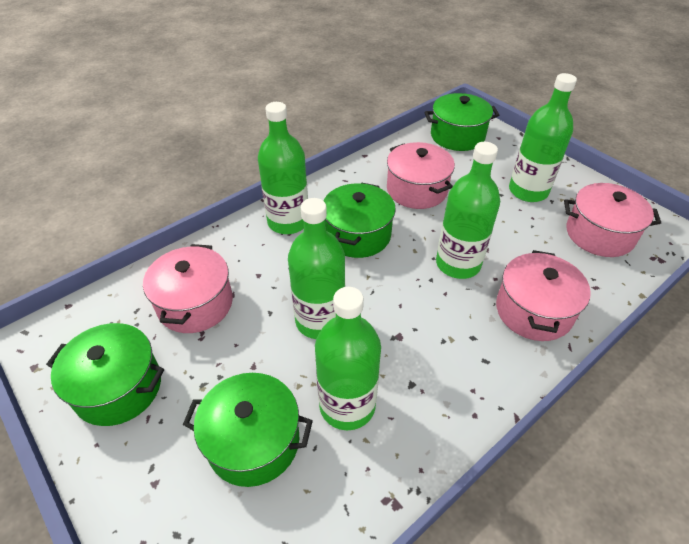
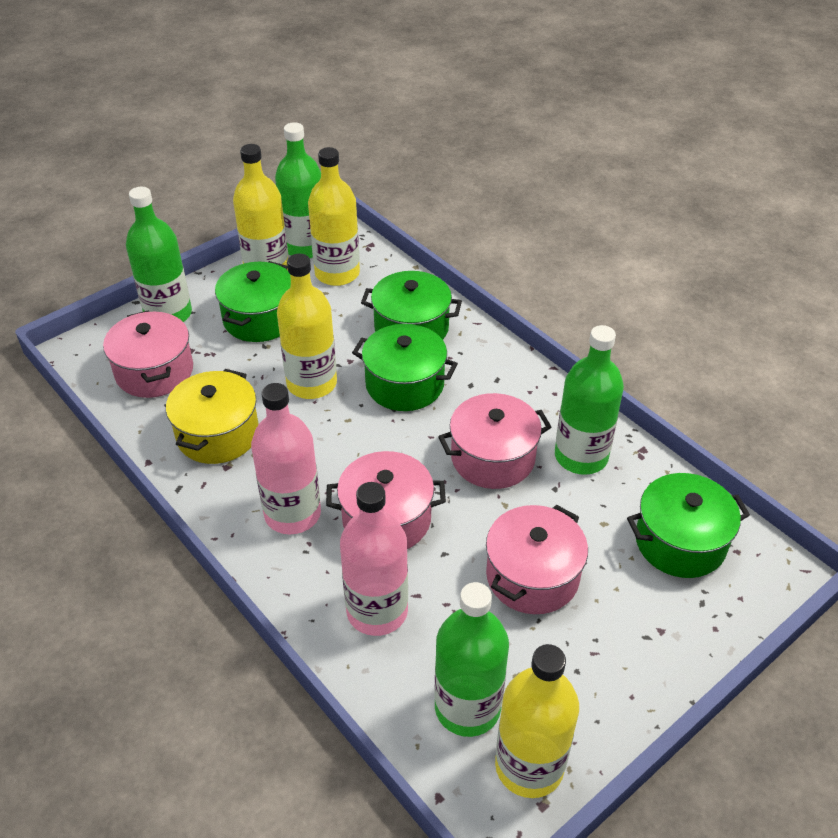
green bottle: [258,102,308,234] [288,198,345,339] [315,287,381,430] [436,142,500,279] [509,73,577,202] = 5 -> [126,187,192,322] [275,122,321,258] [434,582,509,737] [555,325,624,475] = 4
pink bottle: none = 0 -> [251,383,321,534] [340,482,408,636] = 2
yellow bottle: none = 0 -> [233,144,288,270] [277,254,337,399] [308,147,360,286] [495,644,579,798] = 4
yellow pot: none = 0 -> [166,369,259,464] = 1

